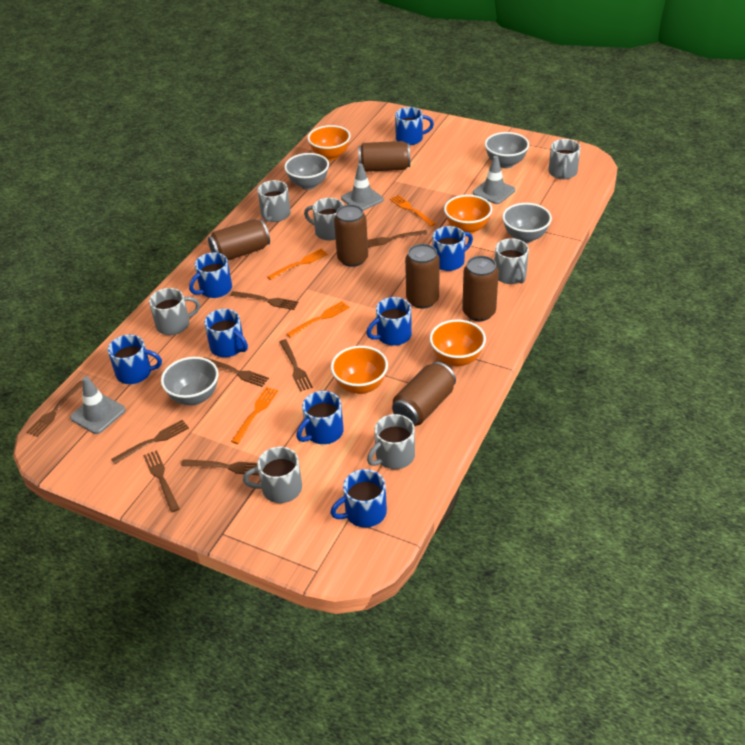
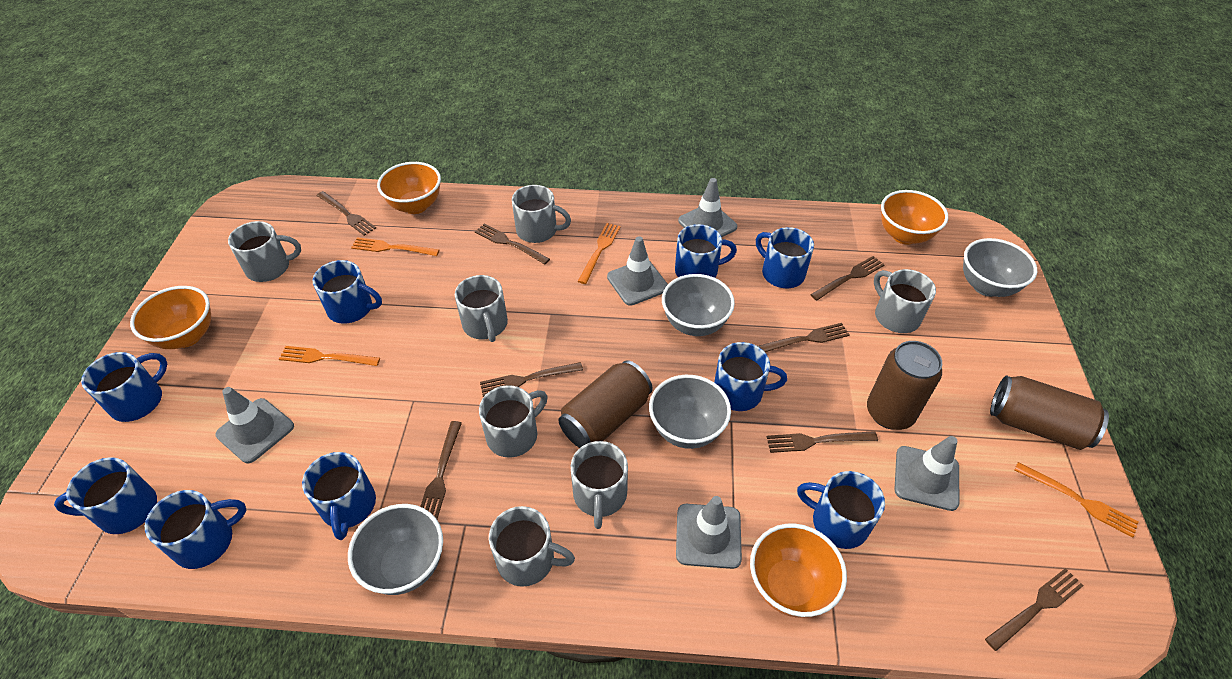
blue mug: [108,334,162,384] [189,252,232,298] [204,309,248,357] [296,391,344,444] [330,469,387,528] [366,297,412,346] [395,107,434,145] [433,226,473,271] = 8 -> [54,457,157,534] [81,352,167,422] [145,490,246,569] [302,452,376,540] [313,260,382,324] [675,224,737,278] [714,342,787,411] [756,227,814,288] [797,471,885,549] = 9
brown can: [208,219,270,260] [334,204,368,267] [358,141,410,172] [392,362,456,426] [405,244,440,309] [462,256,499,321] = 6 -> [558,360,653,448] [867,341,942,430] [990,376,1109,450] = 3
grey traffic cone: [70,376,125,434] [341,163,384,211] [473,156,515,204] = 3 -> [215,387,294,463] [607,237,668,306] [676,496,742,569] [678,178,737,237] [894,436,960,511] = 5

